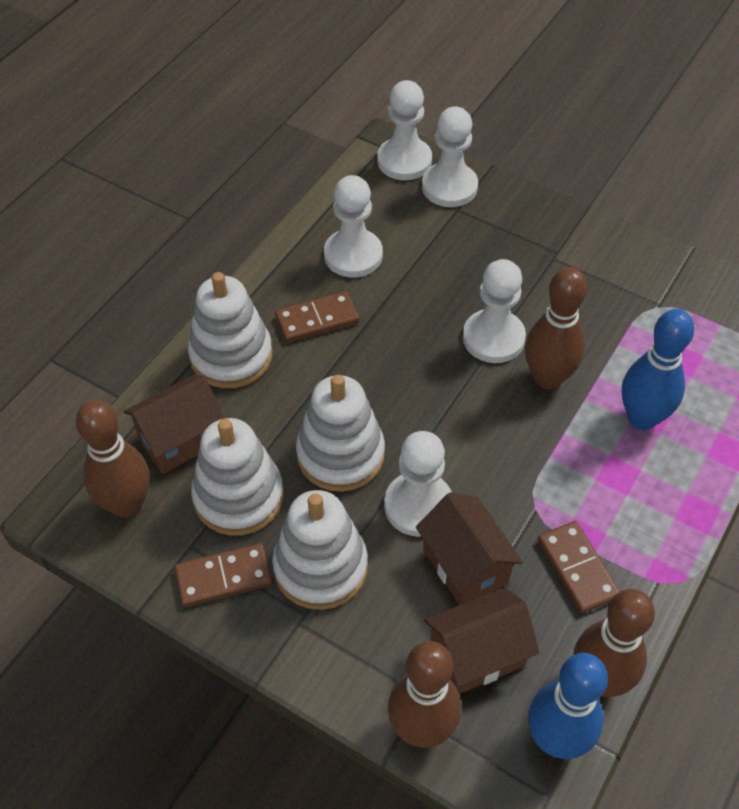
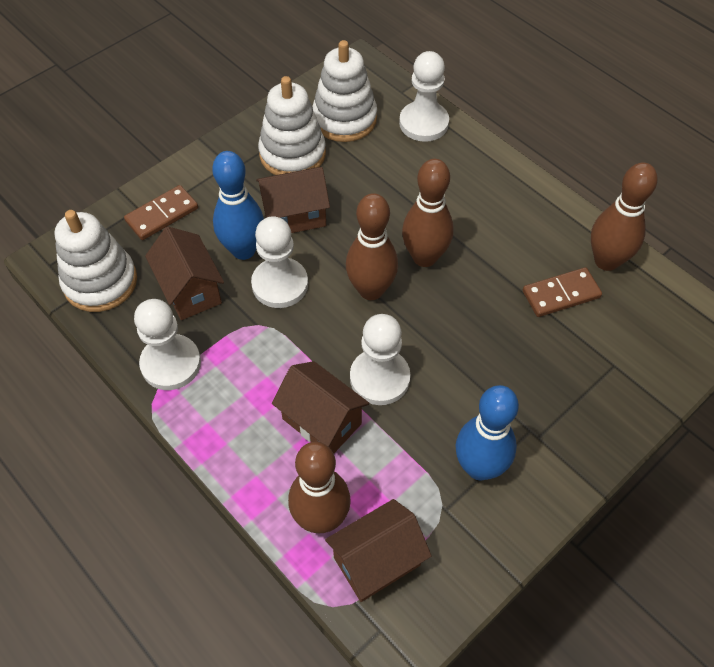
brown domino: [174,543,272,607] [275,291,359,343] [538,521,620,614] = 3 -> [124,185,198,240] [523,267,602,317] = 2
brown house: [124,375,225,474] [416,492,523,605] [424,587,539,694] = 3 -> [145,226,224,320] [256,167,330,233] [272,361,369,453] [325,499,432,602] = 4
white pawn: [324,175,383,278] [377,80,432,180] [384,431,452,537] [422,106,478,207] [463,259,526,363] = 5 -> [134,299,201,390] [251,216,308,308] [350,314,410,405] [399,51,449,142] = 4
white stacking toy: [188,272,273,388] [191,418,284,536] [272,490,368,610] [296,375,385,492] = 4 -> [55,210,137,312] [258,76,326,175] [312,40,377,142] = 3

